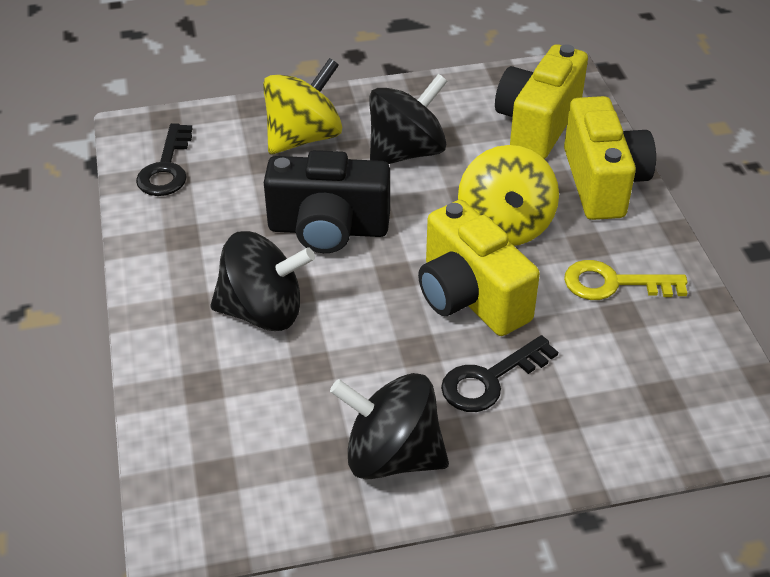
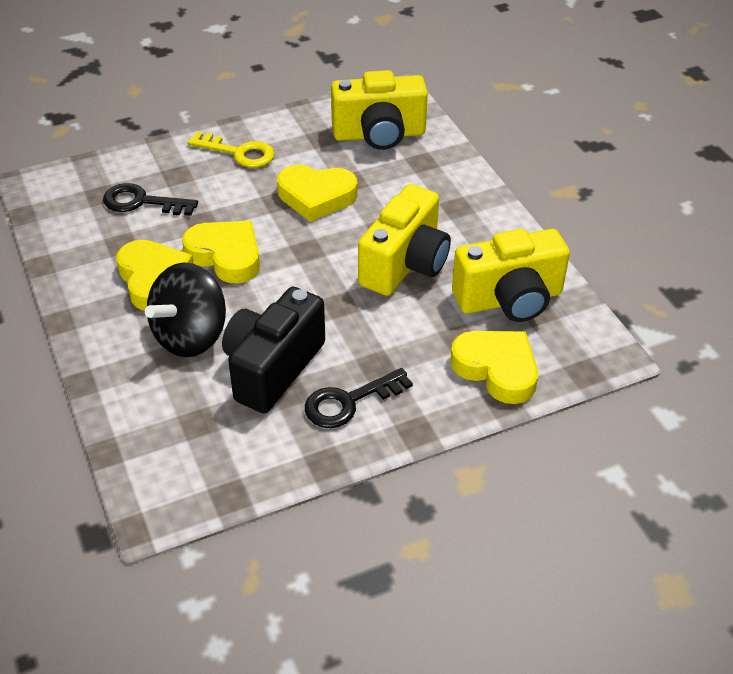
black spinning top: [210,231,315,331] [330,373,449,480] [369,74,447,164] = 3 -> [145,263,226,357] = 1
yellow heart: none = 0 -> [116,240,194,311] [182,221,260,283] [277,165,357,222] [450,331,538,404] = 4
yellow spinning top: [263,58,342,154] [458,145,559,246] = 2 -> none = 0

